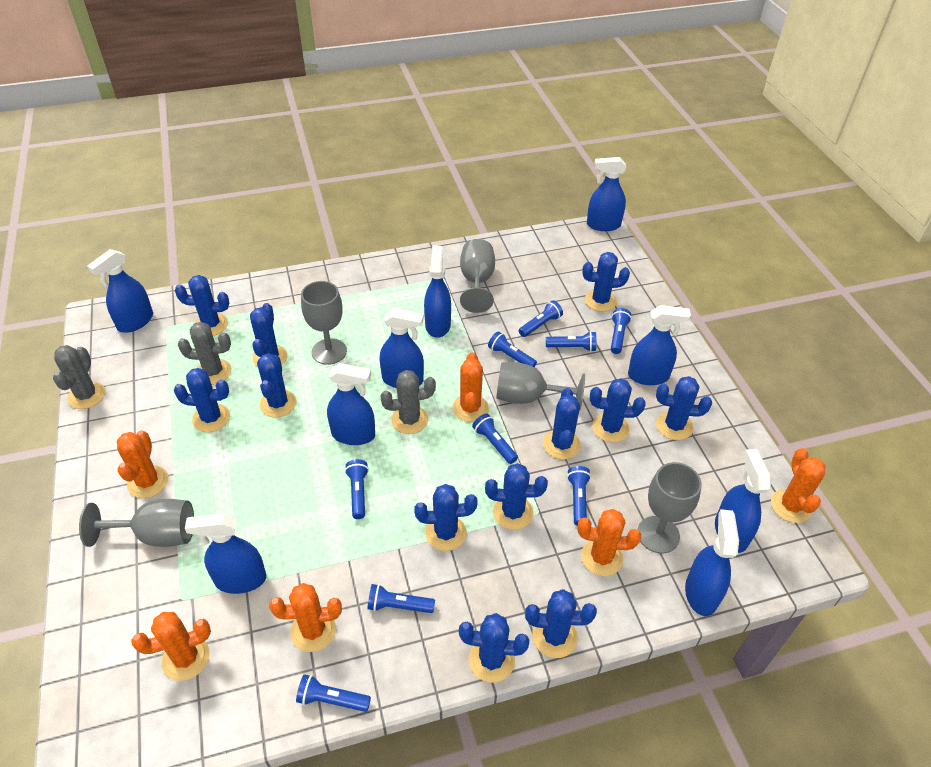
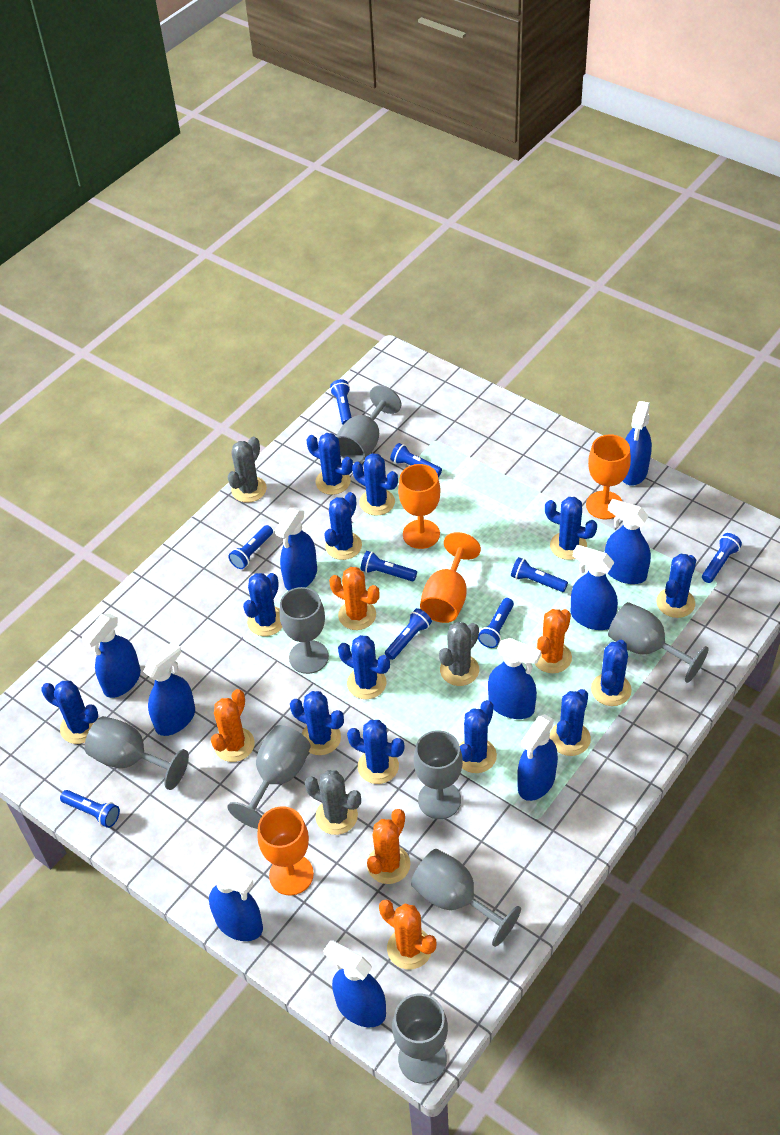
blue cactus: [174,368,230,432] [175,275,229,336] [250,303,288,367] [257,353,296,418] [414,484,478,551] [459,613,529,682] [485,463,548,530] [525,589,597,658] [543,388,581,459] [582,252,630,312] [590,378,646,442] [656,376,712,440] = 12 -> [41,681,98,744] [243,573,282,636] [290,691,344,755] [307,433,353,495] [324,492,362,560] [338,635,390,699] [347,720,405,784] [352,453,398,516] [459,700,497,773] [545,497,597,560] [550,689,591,756] [591,640,632,706] [656,554,696,618] = 13
blue spray bottle: [87,249,153,333] [185,513,266,594] [327,363,375,445] [380,308,424,388] [424,246,451,338] [587,157,626,231] [628,305,691,385] [685,509,739,616] [715,449,771,553] = 9 -> [82,613,141,698] [143,642,195,736] [207,862,263,941] [275,507,317,591] [323,941,386,1027] [488,638,541,719] [517,714,558,801] [571,545,618,630] [605,499,651,584] [623,401,652,486] = 10
grey goblet: [79,499,194,547] [301,281,347,365] [460,239,495,313] [496,362,585,411] [638,462,702,554] = 5 -> [85,716,189,790] [227,725,311,829] [279,587,329,674] [336,385,401,463] [392,994,448,1084] [411,849,521,947] [414,730,463,819] [608,602,709,683] = 8
orange cactus: [116,431,168,498] [131,612,211,681] [269,583,342,652] [452,352,489,422] [577,509,641,576] [771,448,826,523] = 6 -> [211,689,255,762] [329,567,380,630] [367,809,410,884] [379,899,436,969] [535,609,572,673] = 5
orange goblet: none = 0 -> [257,806,314,895] [398,464,441,549] [420,532,481,623] [586,434,631,520] = 4

